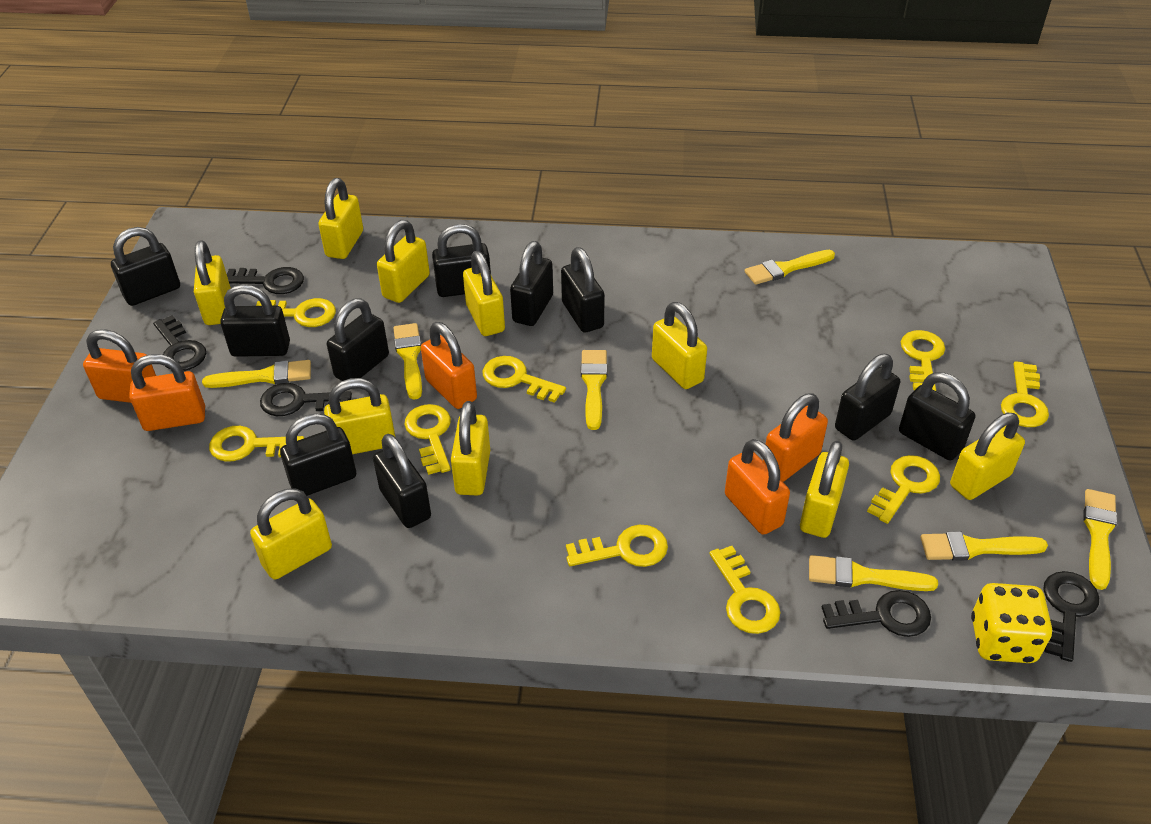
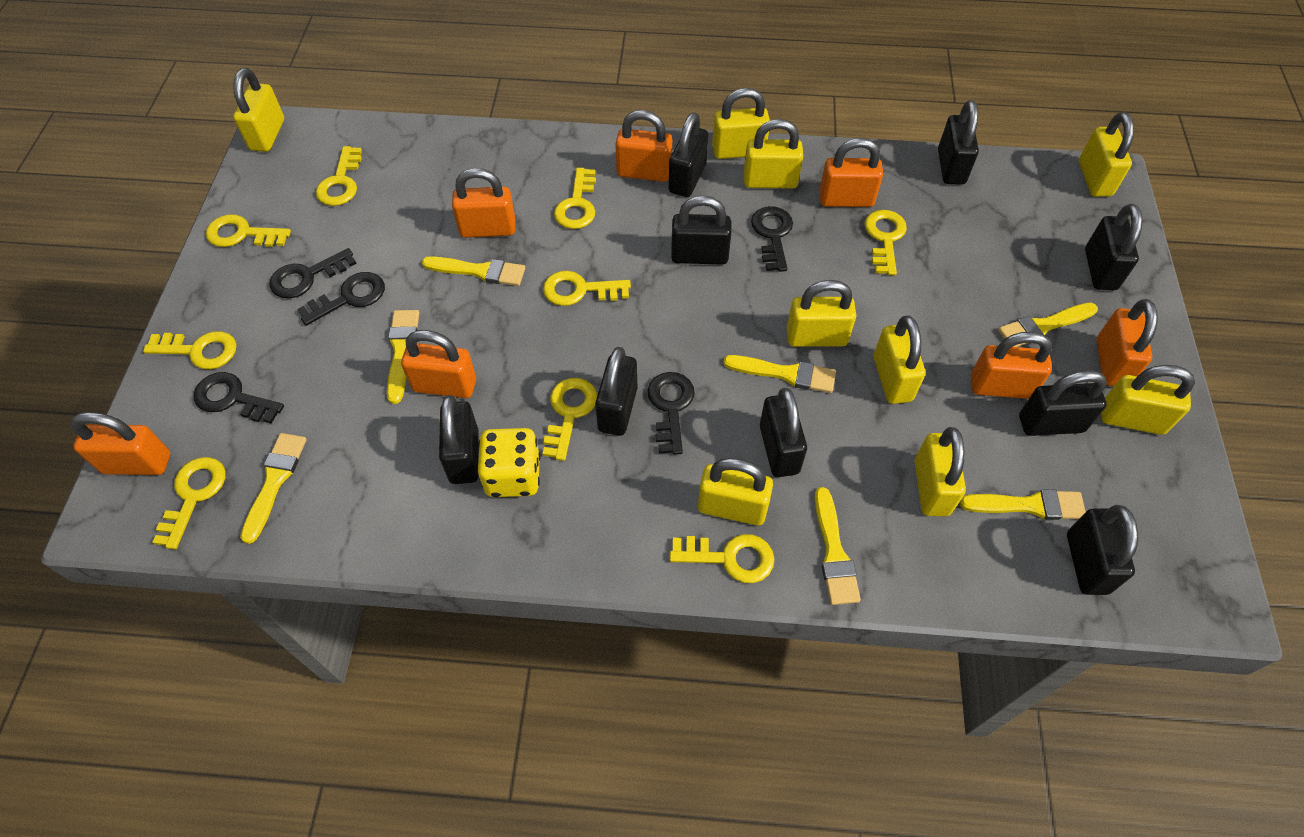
black padlock: [111,227,180,306] [220,284,290,357] [280,414,356,496] [327,298,389,381] [373,434,431,528] [432,224,491,297] [510,241,553,326] [561,247,605,333] [835,354,900,441] [899,372,975,461] = 10 -> [439,395,479,484] [595,347,637,436] [669,112,708,197] [671,195,731,265] [760,388,807,477] [938,100,979,185] [1019,370,1107,436] [1067,505,1138,595] [1085,204,1143,290] = 9
orange padlock: [83,329,156,403] [129,354,205,431] [421,322,477,409] [725,439,790,535] [763,394,828,482] = 5 -> [70,412,170,475] [401,330,476,398] [452,168,515,238] [615,110,672,182] [819,138,883,207] [971,332,1052,399] [1096,299,1158,386] = 7
yellow padlock: [194,240,231,325] [250,489,332,579] [318,178,363,259] [324,378,395,454] [377,220,430,303] [451,401,490,496] [463,251,505,336] [652,302,707,389] [800,440,849,538] [950,413,1025,500] = 10 -> [233,68,284,152] [698,458,773,525] [712,88,770,159] [744,119,803,189] [787,280,856,347] [873,315,925,404] [915,427,966,516] [1079,112,1134,197] [1101,365,1195,435] = 9

